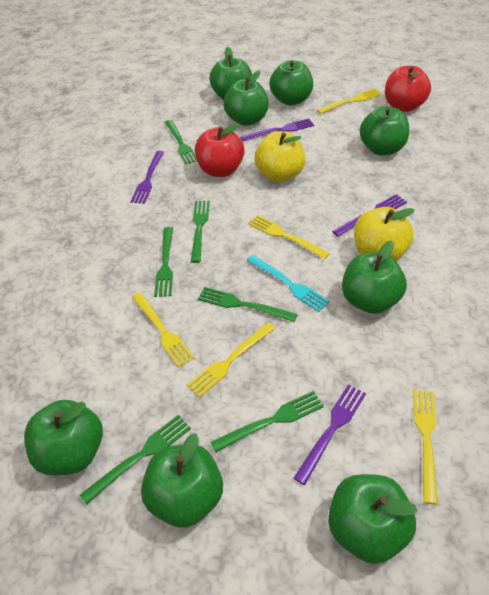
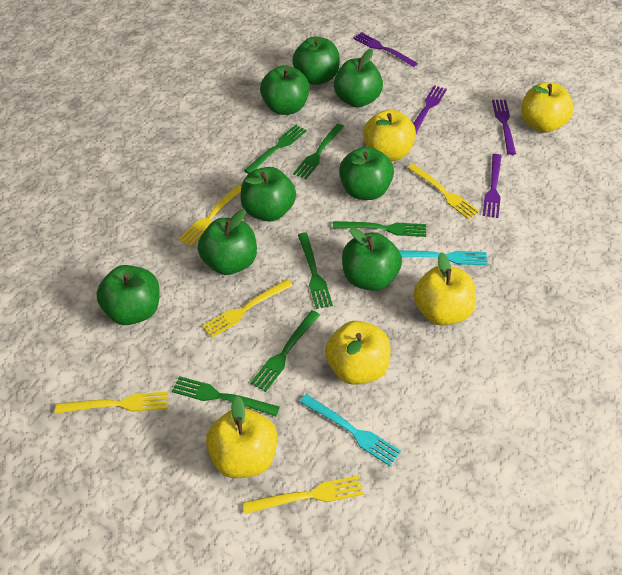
red apple: [195,123,244,177] [385,66,431,112] = 2 -> none = 0
turquoise fork: [247,255,330,312] = 1 -> [300,394,401,466] [399,250,488,266] = 2
yellow apple: [254,132,305,182] [354,207,415,261] = 2 -> [206,395,277,478] [325,321,390,385] [363,109,416,161] [413,252,476,326] [521,82,574,133] = 5

